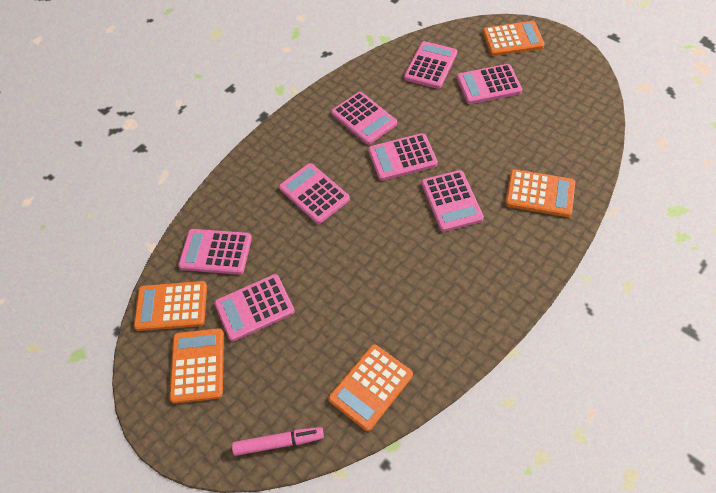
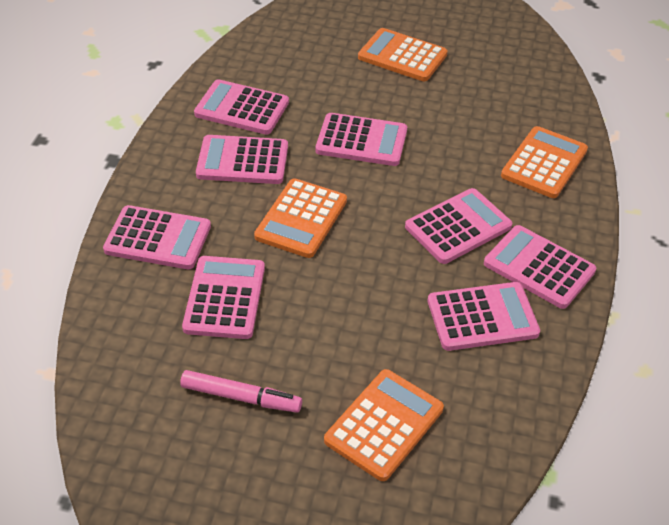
orange calculator: [134,281,207,331] [169,328,224,404] [328,344,413,431] [482,21,545,56] [505,169,575,217] = 5 -> [254,178,347,258] [324,369,444,481] [358,28,448,81] [501,126,588,198] = 4

